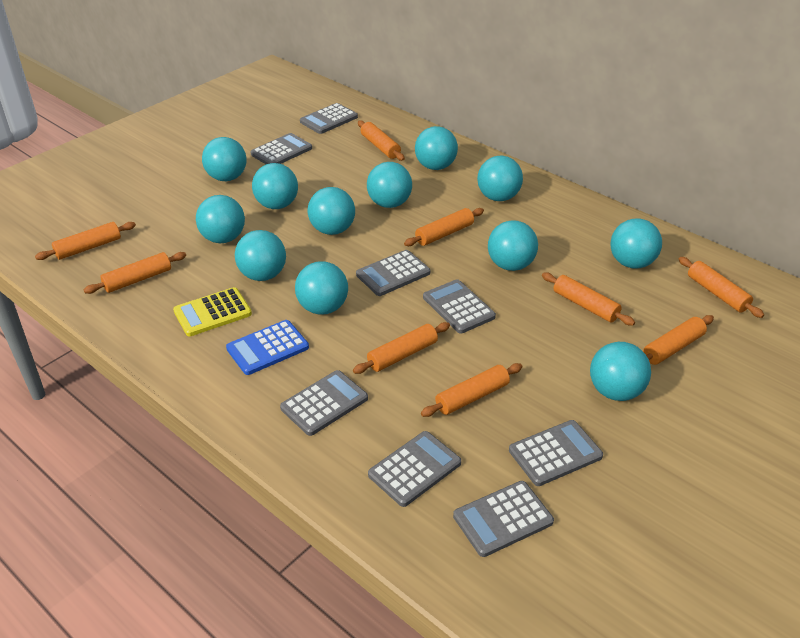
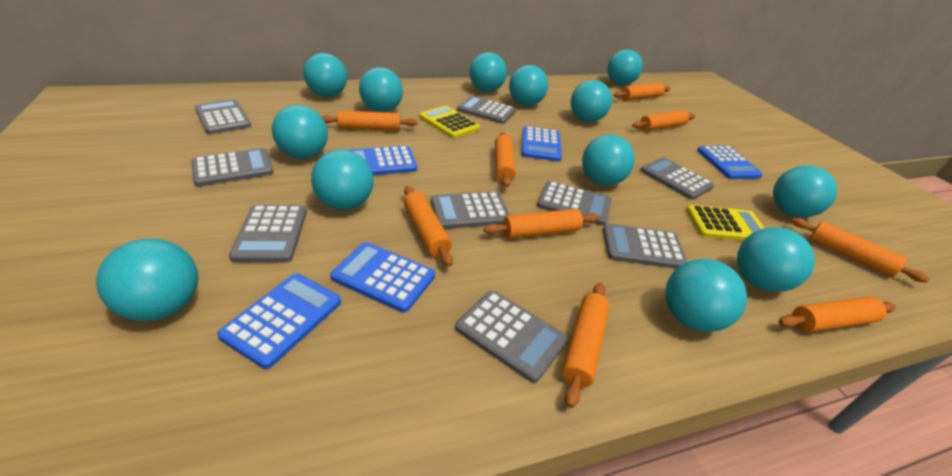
blue calculator: [226,320,309,375] = 1 -> [217,274,341,369] [330,242,435,313] [350,146,417,175] [522,126,562,161] [697,146,763,179] = 5
grey calculator: [250,133,312,164] [280,370,368,436] [300,103,358,134] [356,250,430,296] [368,431,461,507] [423,279,496,334] [453,481,554,557] [509,420,603,486] = 8 -> [192,148,274,187] [195,99,251,134] [229,205,307,262] [431,191,510,229] [455,290,568,383] [457,96,516,124] [537,181,612,226] [603,224,687,269] [640,157,714,200] = 9
turquoise ball: [196,195,245,243] [202,137,247,181] [235,230,286,281] [252,163,298,209] [295,261,348,315] [308,187,355,235] [367,162,412,208] [415,126,458,170] [477,156,523,201] [488,220,538,271] [590,342,651,401] [610,218,662,268] = 12 -> [96,239,198,321] [272,105,328,159] [304,53,347,97] [311,150,374,210] [359,67,403,112] [470,52,507,92] [509,65,548,106] [571,80,612,122] [582,134,635,186] [607,49,643,85] [665,259,747,332] [737,227,815,292] [773,165,837,218] = 13
yellow calculator: [173,287,252,336] = 1 -> [419,106,480,138] [687,205,764,241] = 2

